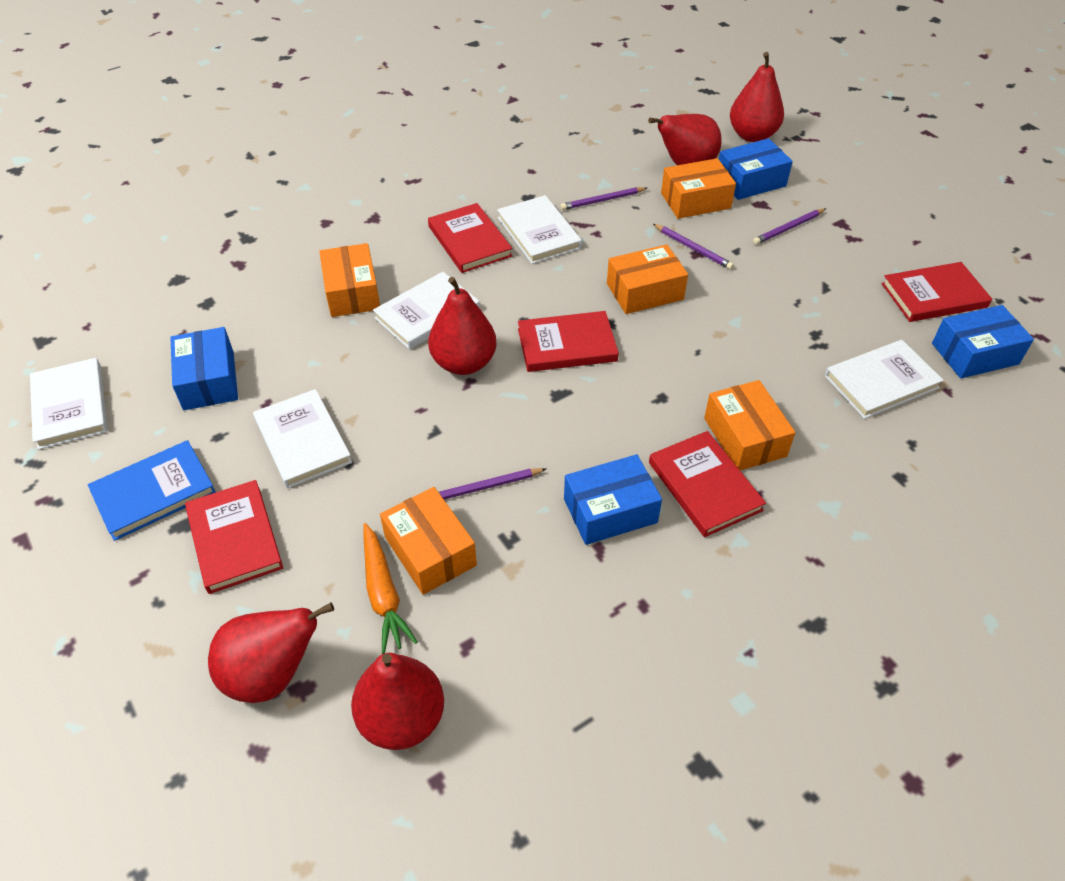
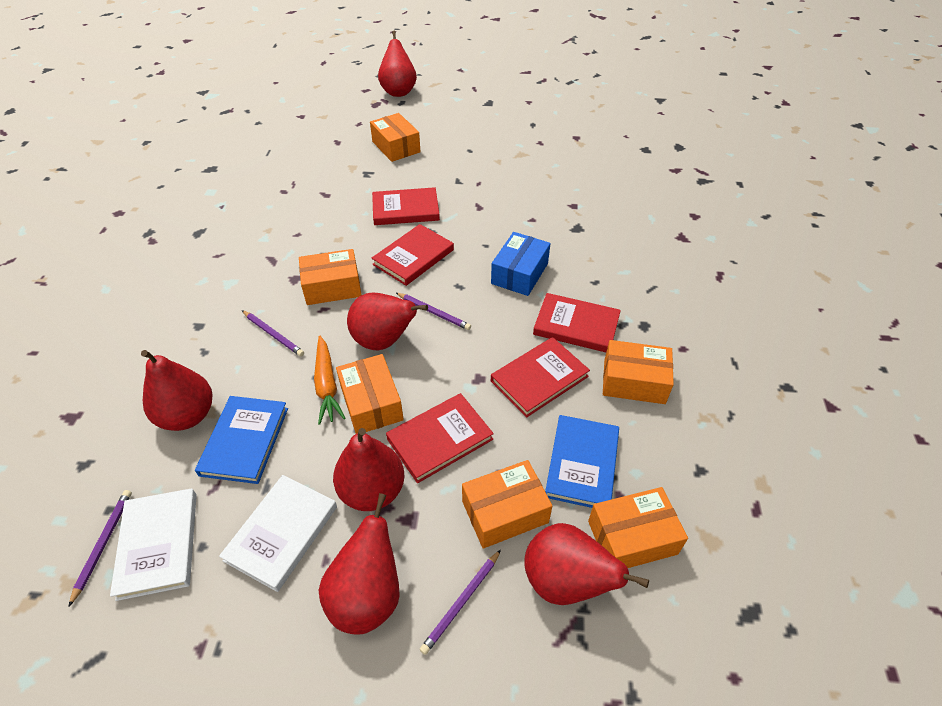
blue book: [88,440,216,541] = 1 -> [195,396,288,484] [545,415,619,508] = 2
blue box: [170,327,238,410] [564,454,662,545] [719,138,793,200] [932,305,1034,378] = 4 -> [491,232,551,296] = 1
orange box: [319,243,380,317] [380,487,477,595] [607,245,688,314] [661,158,736,219] [704,380,796,470] = 5 -> [299,249,361,305] [336,354,404,434] [370,113,421,162] [462,460,552,549] [588,487,688,568] [603,340,674,404] = 6
red pear: [208,603,334,703] [351,653,444,750] [428,277,497,375] [648,114,722,165] [730,52,784,142] = 5 -> [141,350,212,431] [319,493,400,634] [333,428,405,511] [347,293,428,350] [378,31,417,97] [524,523,649,605] = 6
white book: [30,358,108,450] [253,389,352,488] [373,272,480,350] [497,195,582,264] [825,340,944,419] = 5 -> [110,488,197,601] [219,475,337,592] = 2

